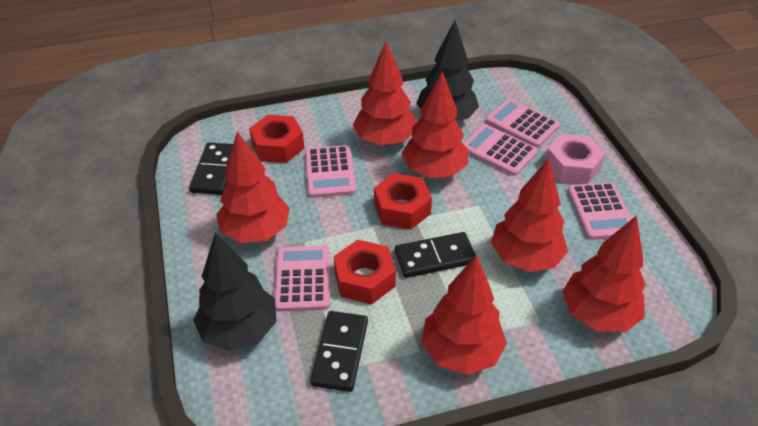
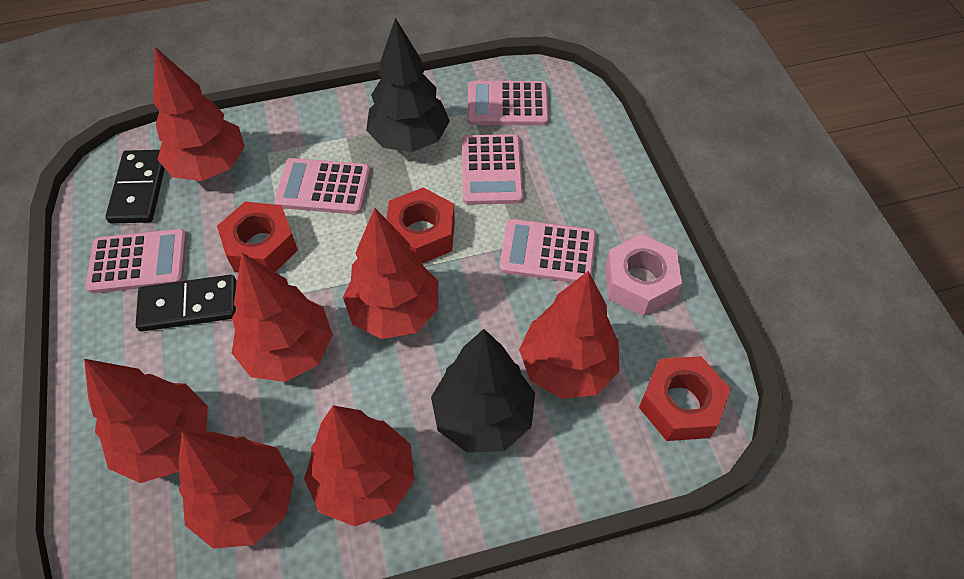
black domino: [189,142,233,195] [310,311,368,392] [395,232,476,278] = 3 -> [105,150,165,224] [136,275,236,331] = 2
red tree: [216,131,290,243] [353,42,416,146] [401,72,468,178] [421,255,507,375] [491,158,568,272] [563,216,646,332] = 6 -> [84,359,208,483] [153,47,245,181] [179,432,294,549] [232,253,333,382] [304,405,415,526] [343,208,438,339] [519,271,619,399] = 7

